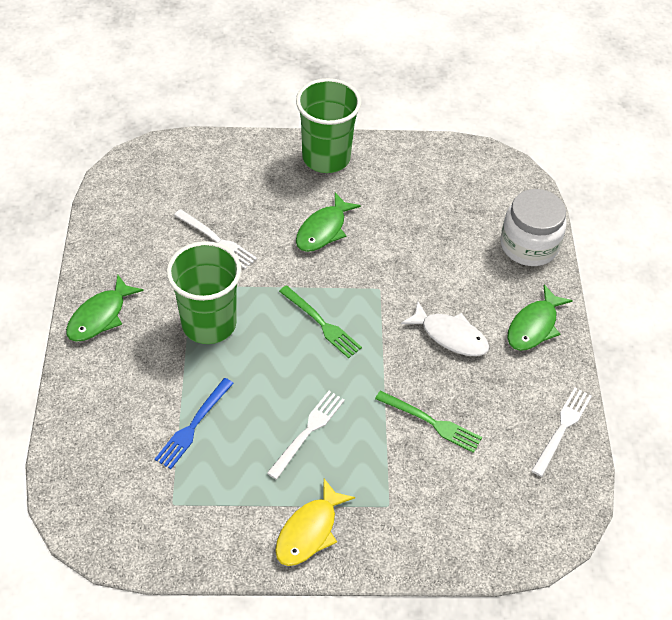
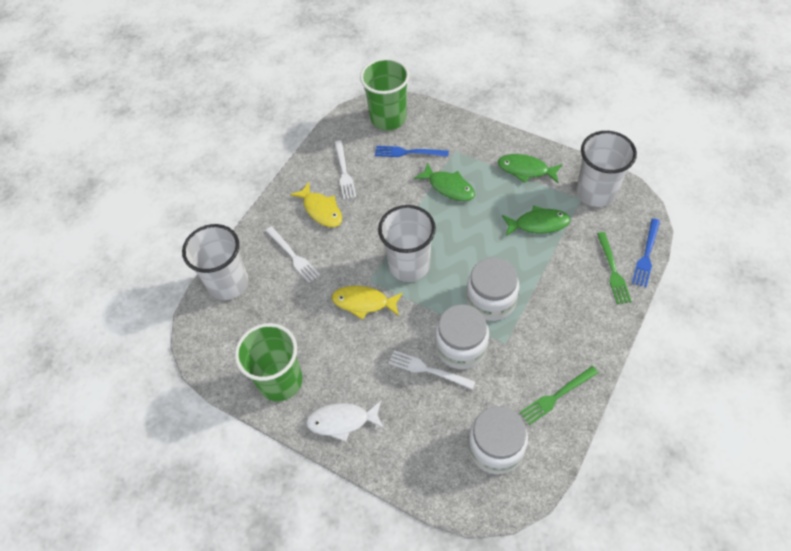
blue fork: [155,378,234,469] = 1 -> [375,146,449,157] [632,218,660,287] = 2
white cup: none = 0 -> [182,224,249,300] [378,205,436,282] [576,131,637,207] = 3
white jar: [500,189,567,266] = 1 -> [435,304,489,369] [466,257,519,321] [468,406,528,474] = 3
yellow fish: [275,479,355,566] = 1 -> [290,182,342,227] [332,286,403,320] = 2

